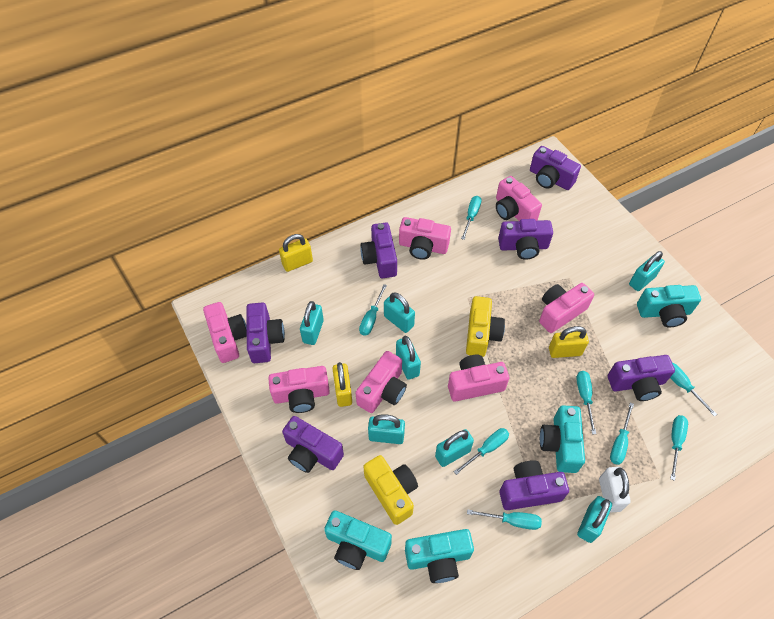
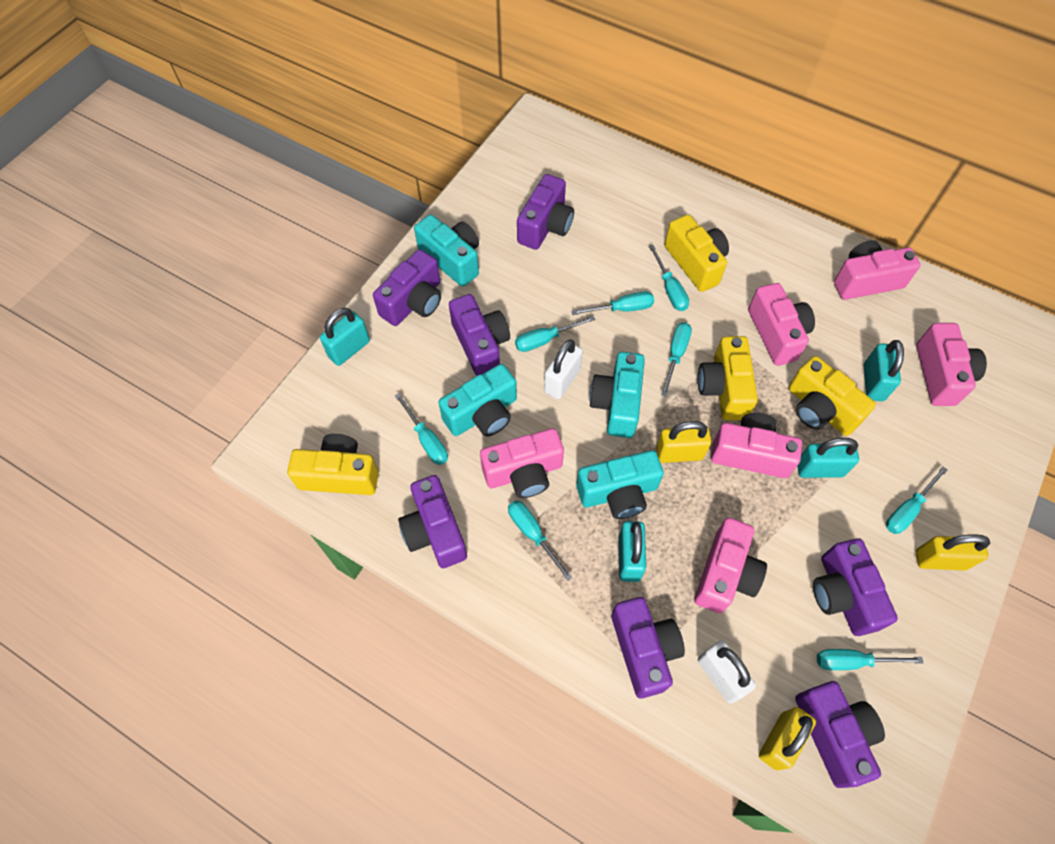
pink camera: [203,302,247,363] [268,366,330,413] [355,351,407,413] [399,217,451,260] [448,355,509,402] [496,176,542,221] [539,283,594,333] = 7 -> [480,428,564,498] [694,518,767,613] [711,413,802,478] [748,283,815,366] [834,240,920,300] [916,323,987,406] = 6
turquoise padlock: [300,301,324,345] [368,414,405,444] [384,292,415,333] [396,336,421,380] [435,429,474,467] [577,496,612,543] [629,251,665,291] = 7 -> [320,308,370,366] [618,521,646,582] [797,438,859,478] [864,340,904,401] = 4
white padlock: [599,467,631,512] = 1 -> [544,339,583,399] [698,641,756,704] = 2
yellow camera: [363,455,418,525] [466,296,505,357] = 2 -> [287,434,379,495] [665,214,729,292] [698,336,758,420] [789,356,876,436] = 4

